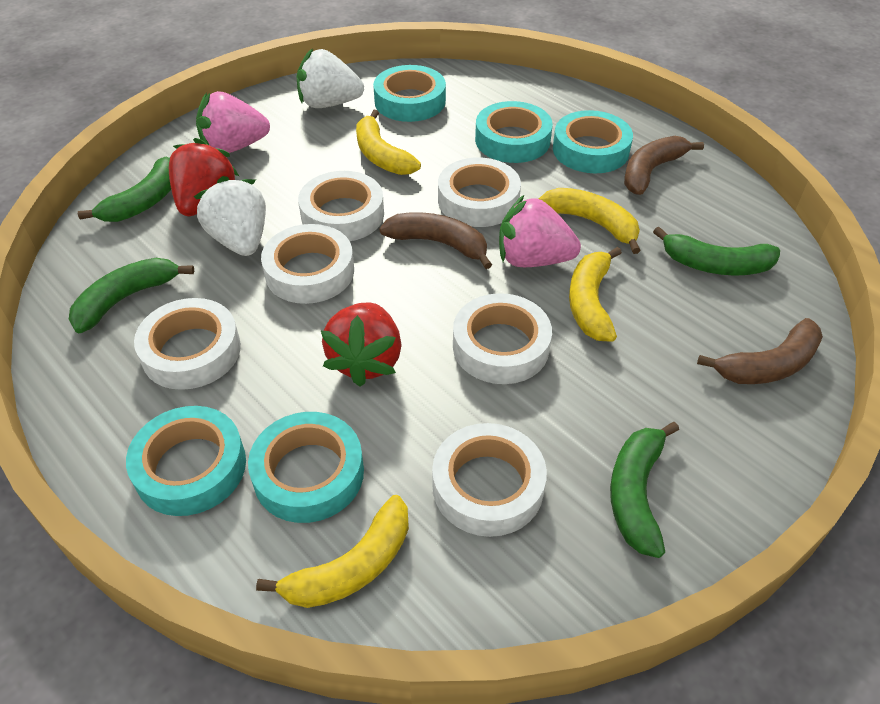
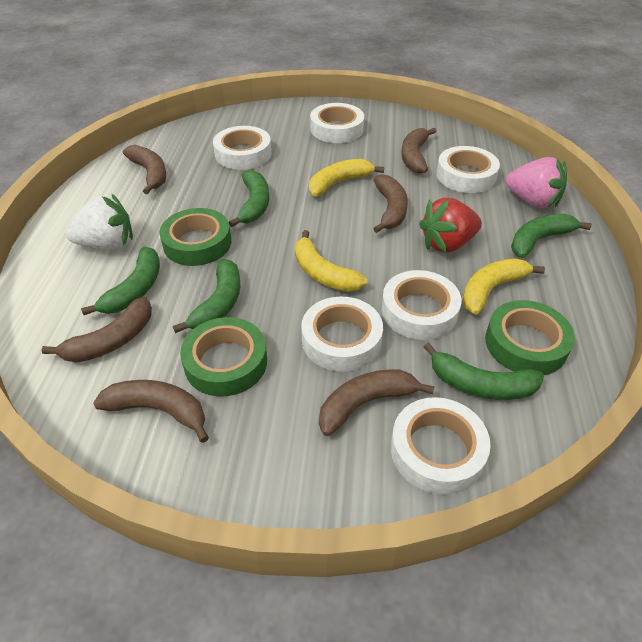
brown banana: [379,212,492,269] [624,136,704,195] [697,318,823,384] = 3 -> [41,296,152,362] [93,380,209,443] [123,145,166,194] [319,370,435,436] [373,174,408,233] [401,128,436,174] = 6
green banana: [69,258,194,333] [78,156,171,222] [610,422,679,558] [653,227,780,276] = 4 -> [81,247,160,315] [173,259,240,333] [229,170,269,227] [424,343,544,400] [511,214,592,258] = 5
green tape: none = 0 -> [159,208,231,266] [180,317,267,397] [485,300,575,375] = 3
pink strawberry: [196,91,270,153] [499,195,581,267] = 2 -> [505,157,567,208] = 1
red strawberry: [169,138,239,216] [321,302,402,387] = 2 -> [419,197,482,253] = 1
turquoise tape: [126,406,246,516] [248,412,364,523] [373,65,446,122] [475,101,553,163] [553,110,633,173] = 5 -> none = 0
white strawberry: [193,176,266,256] [296,49,364,108] = 2 -> [66,194,133,250] = 1
yellow banana: [256,495,409,608] [356,110,421,175] [539,188,641,254] [569,247,622,342] = 4 -> [295,230,368,292] [309,159,384,197] [462,258,545,315] = 3

